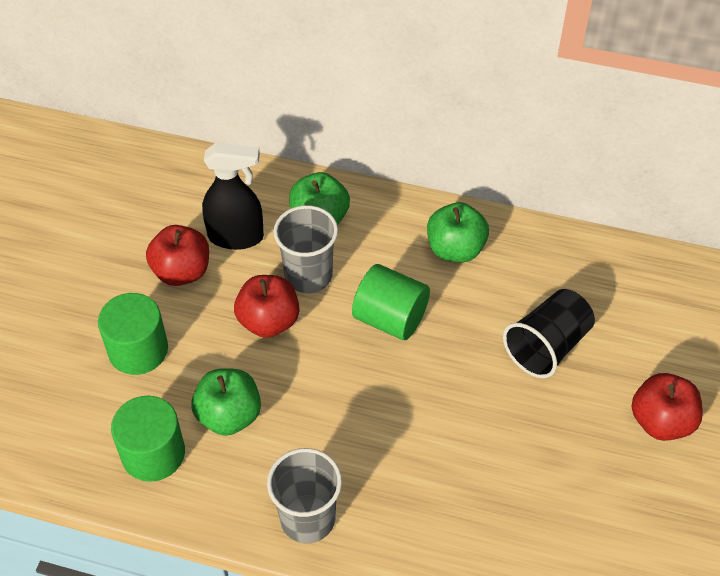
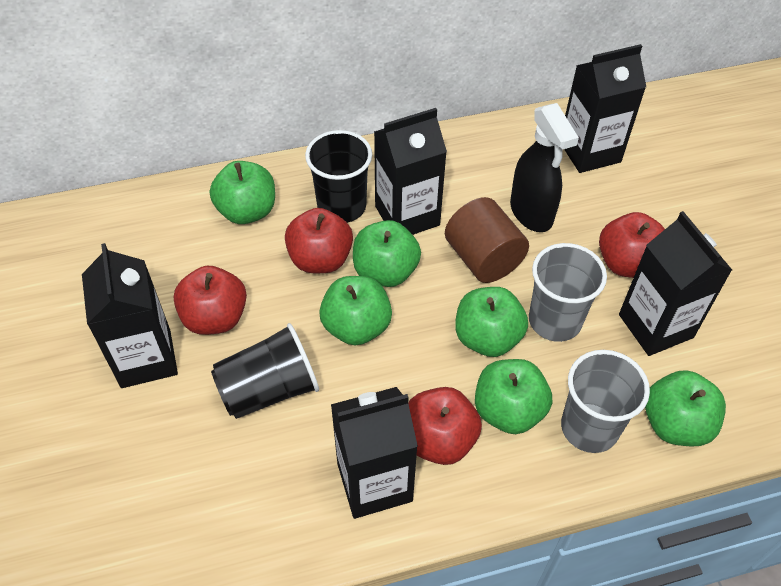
black carton: none = 0 -> [82,243,178,388] [331,387,418,519] [374,108,447,235] [564,44,646,173] [619,211,732,356] = 5
black cup: [503,289,595,378] = 1 -> [211,323,319,419] [305,130,372,223] = 2
brown cylinder: none = 0 -> [445,197,529,283] = 1
green apple: [191,368,261,436] [289,172,350,225] [427,202,489,262] = 3 -> [210,161,275,224] [319,276,392,345] [353,220,421,287] [455,287,528,357] [475,359,552,434] [645,370,726,447] = 6
green cylinder: [98,293,168,375] [111,396,185,482] [352,264,430,340] = 3 -> none = 0
red apple: [146,225,209,286] [234,275,299,338] [632,373,703,441] = 3 -> [174,266,247,335] [285,208,353,273] [408,387,482,465] [599,212,665,278] = 4

